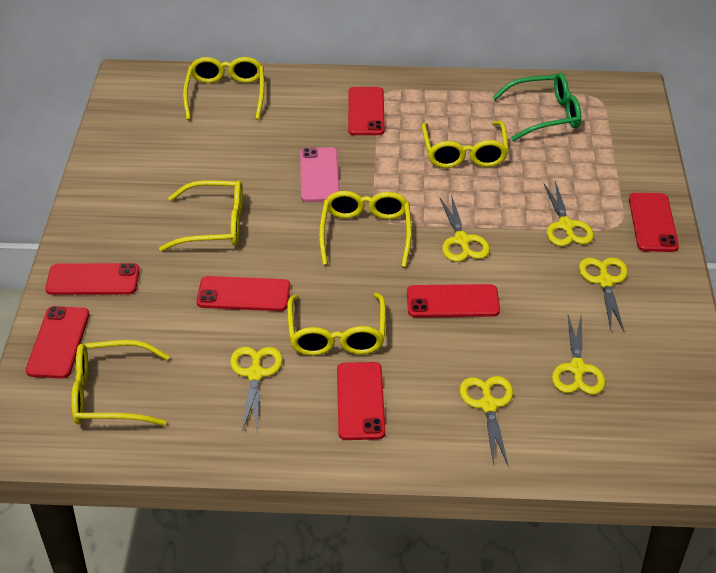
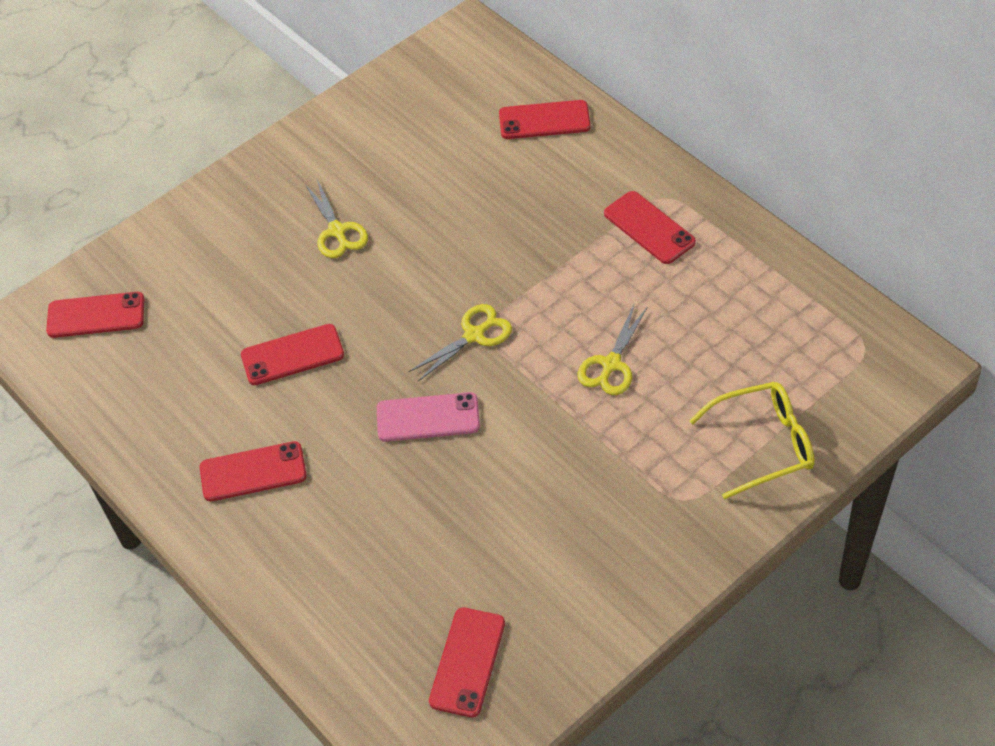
green glasses: [492,73,581,141] = 1 -> none = 0
red phone: [26,306,89,379] [45,263,140,295] [197,276,290,311] [337,362,385,440] [348,87,385,135] [407,284,500,317] [629,193,679,252] = 7 -> [46,292,144,338] [200,441,307,501] [241,324,344,385] [429,608,505,717] [499,100,591,139] [604,191,696,264] = 6
yellow glasses: [71,340,169,426] [159,180,243,251] [183,57,264,120] [287,293,386,356] [319,191,412,267] [422,121,509,168] = 6 -> [689,382,815,499] = 1
yellow scissors: [230,347,283,432] [440,194,490,262] [460,376,513,466] [544,181,594,246] [552,315,605,395] [579,257,628,331] = 6 -> [305,179,368,258] [409,304,512,381] [578,305,648,395] = 3

